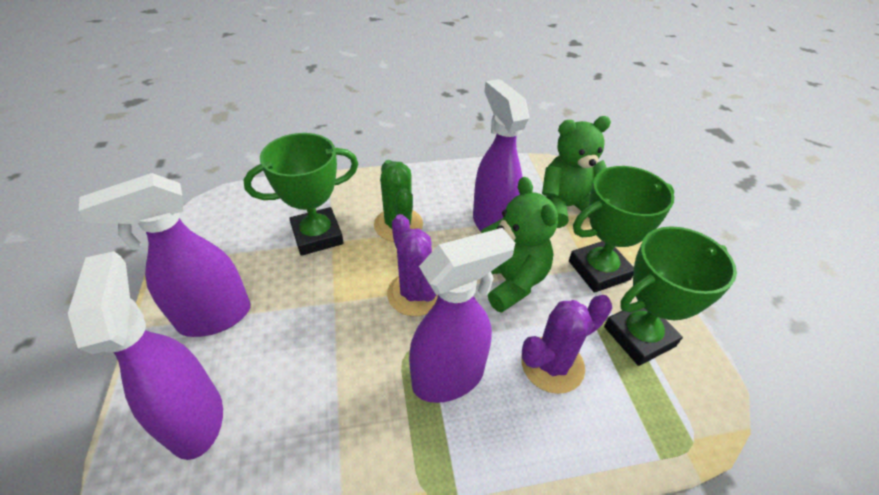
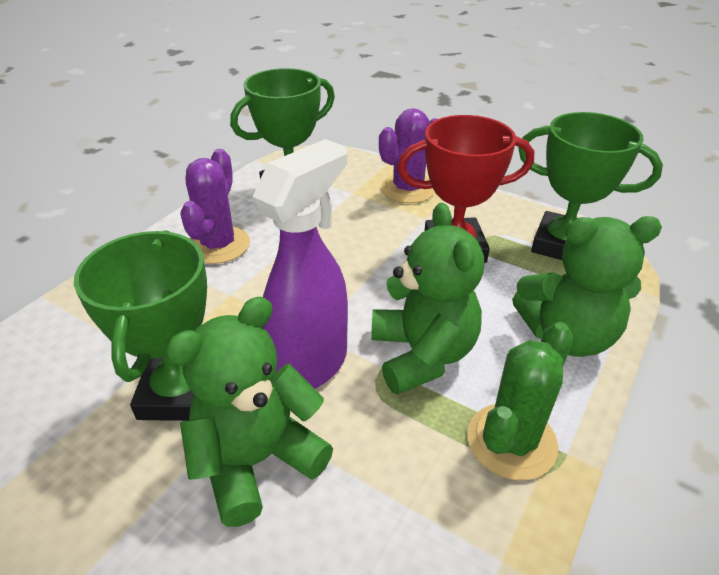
green teddy bear: [481,177,558,313] [542,116,611,228] = 2 -> [166,297,333,527] [371,203,484,395] [512,216,662,357] = 3
purple spray bottle: [68,251,223,460] [79,173,251,337] [409,228,515,403] [473,79,530,231] = 4 -> [253,139,348,389] = 1
red trophy: none = 0 -> [397,115,534,263] = 1

